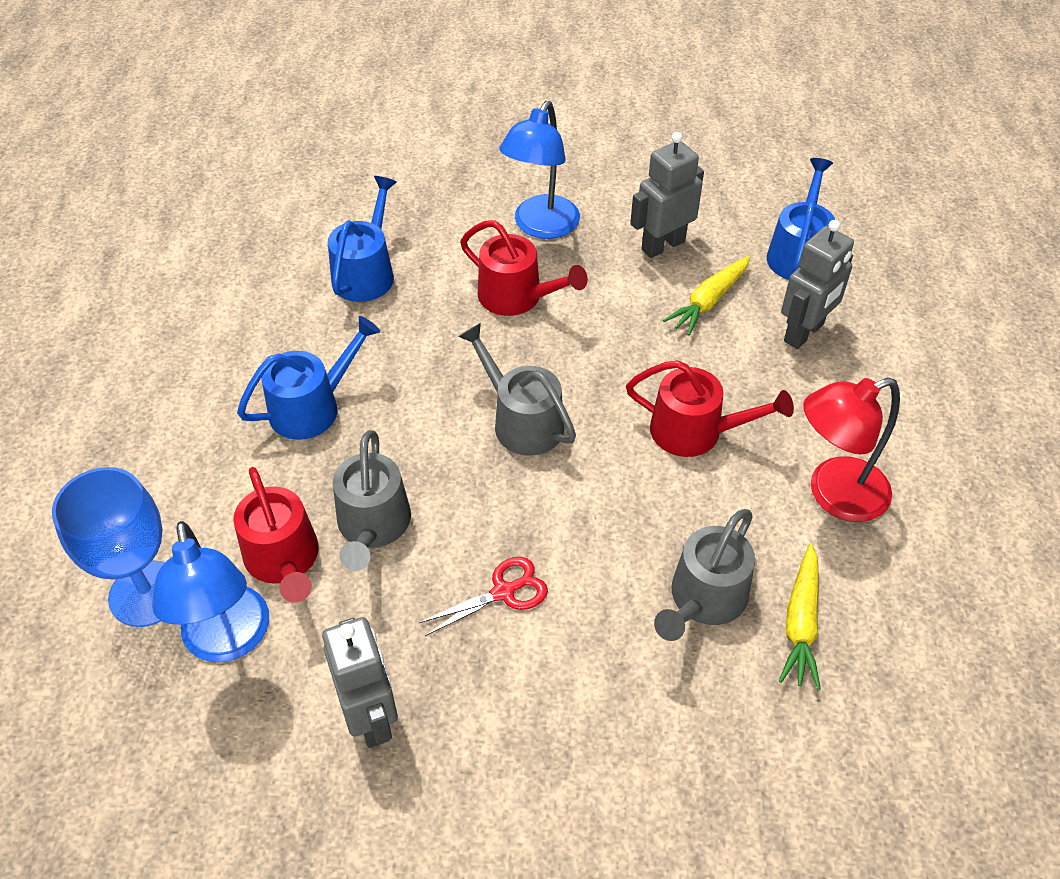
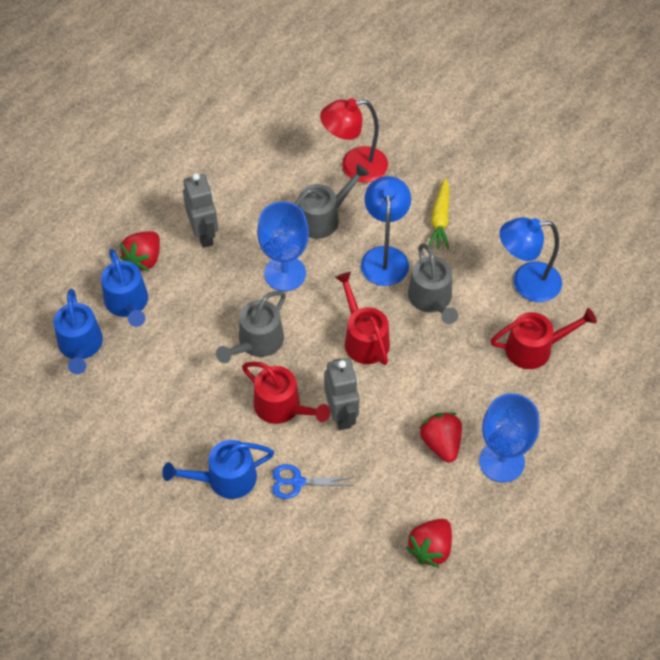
blue goblet: [52,467,165,627] = 1 -> [257,201,309,291] [479,393,540,483] = 2
blue scissors: none = 0 -> [272,464,353,499] = 1
grey robot: [322,617,398,748] [630,132,704,258] [781,220,854,349] = 3 -> [183,173,218,248] [324,358,360,430] = 2
red scissors: [418,557,548,636] = 1 -> none = 0
red strawberry: none = 0 -> [120,231,160,271] [406,519,452,568] [420,412,462,463] = 3
yellow carrot: [663,256,750,336] [779,544,821,690] = 2 -> [428,178,449,249] = 1

